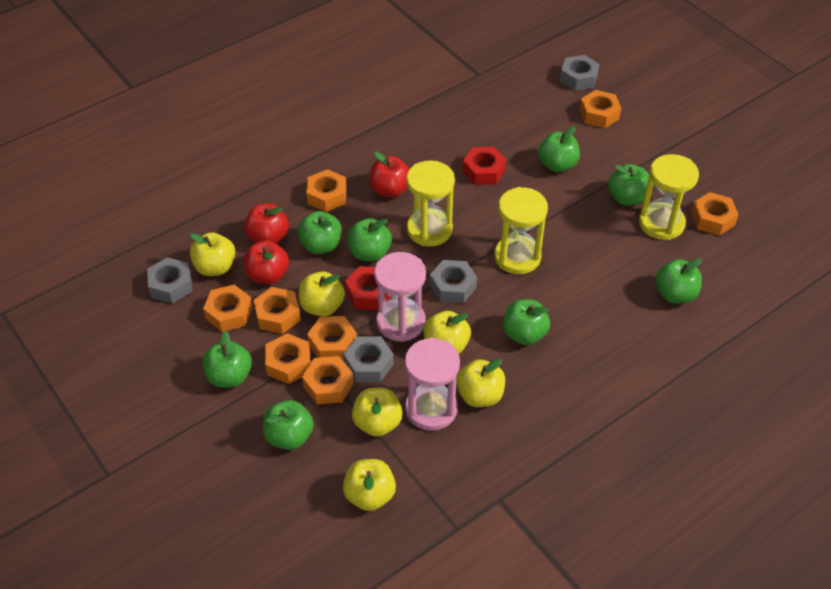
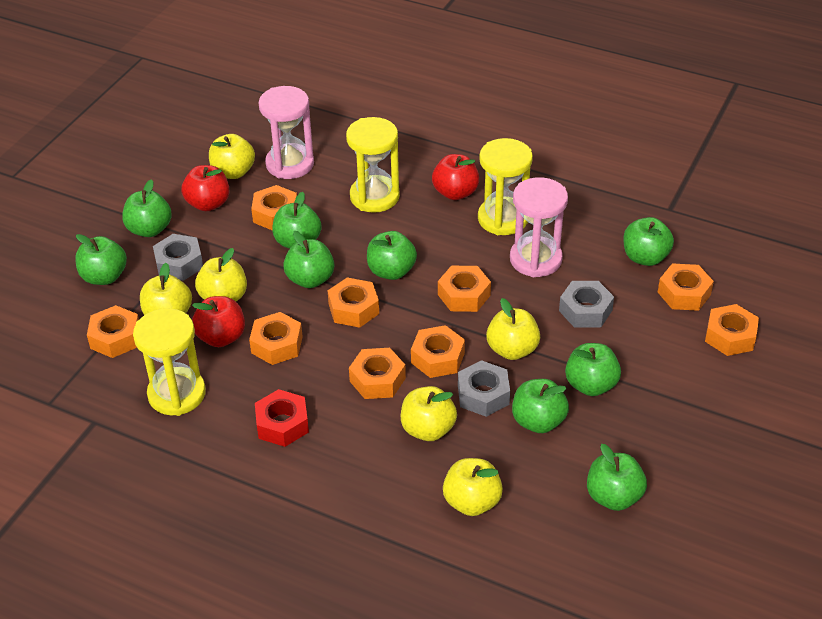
green apple: [203,331,252,388] [263,400,314,450] [297,211,342,254] [347,218,392,261] [502,299,550,345] [538,126,580,172] [608,164,649,206] [655,259,702,304] = 8 -> [75,234,127,285] [122,179,172,237] [272,192,322,249] [283,231,334,288] [367,231,417,280] [512,379,569,433] [565,343,621,396] [587,444,647,511] [623,217,674,266] = 9
grey nut: [147,257,192,304] [343,336,394,382] [430,260,477,303] [560,55,599,91] = 4 -> [153,234,203,281] [458,360,510,417] [559,281,614,328] = 3
orange nut: [203,285,253,332] [254,287,301,334] [265,333,310,384] [302,356,354,404] [306,169,347,212] [307,316,357,361] [579,90,621,128] [691,192,739,236] = 8 -> [87,305,139,358] [249,312,303,365] [251,185,297,231] [328,278,379,328] [349,348,406,399] [411,325,465,378] [438,266,491,312] [658,263,714,311] [705,304,759,356] = 9
red nut: [345,266,391,310] [462,147,506,185] = 2 -> [255,389,309,447] = 1

